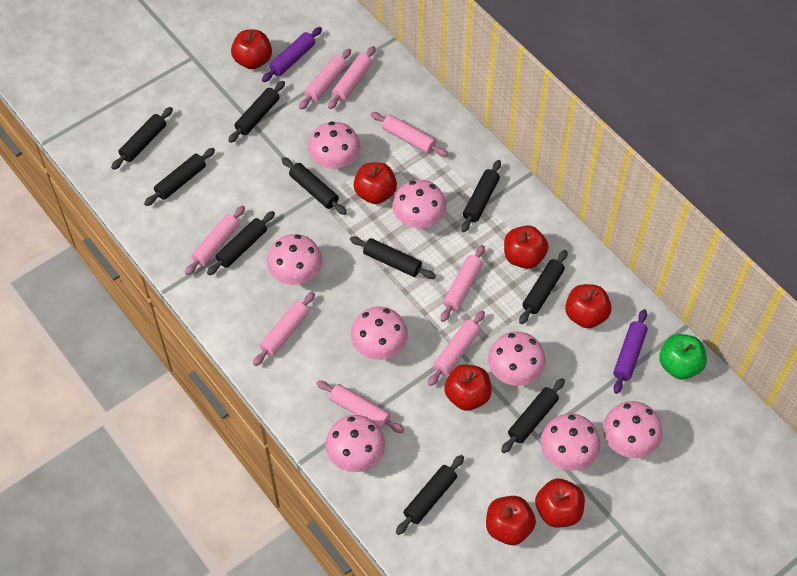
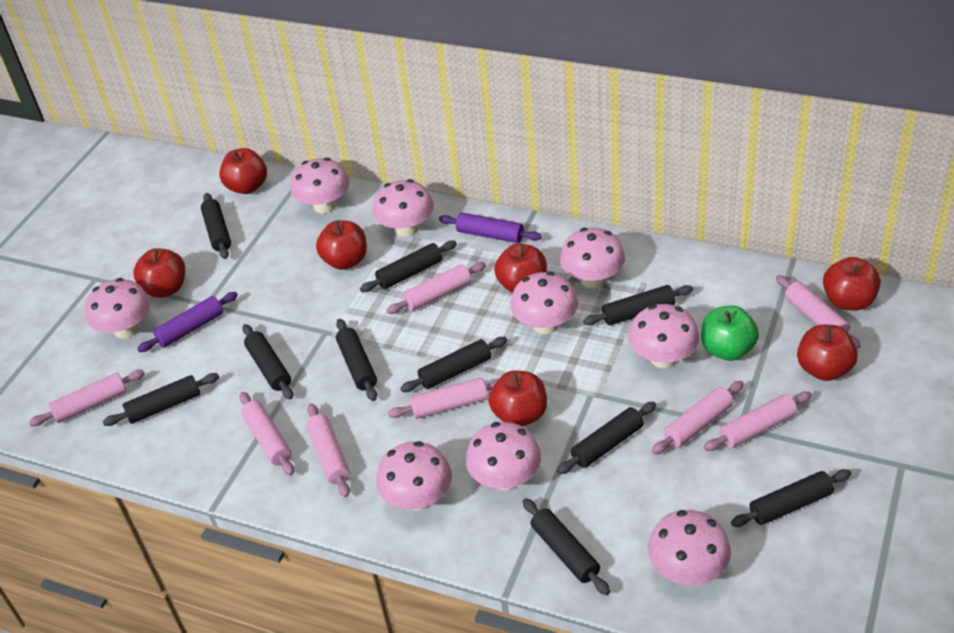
pink mushroom: [267,234,322,285] [308,122,361,169] [325,415,385,472] [351,307,408,360] [392,180,446,228] [488,332,546,386] [541,414,600,471] [603,401,662,458] = 8 -> [85,278,151,339] [291,158,350,213] [373,179,434,237] [376,441,452,511] [466,422,541,490] [511,272,578,334] [559,228,625,288] [628,304,700,368] [648,510,731,585] = 9

